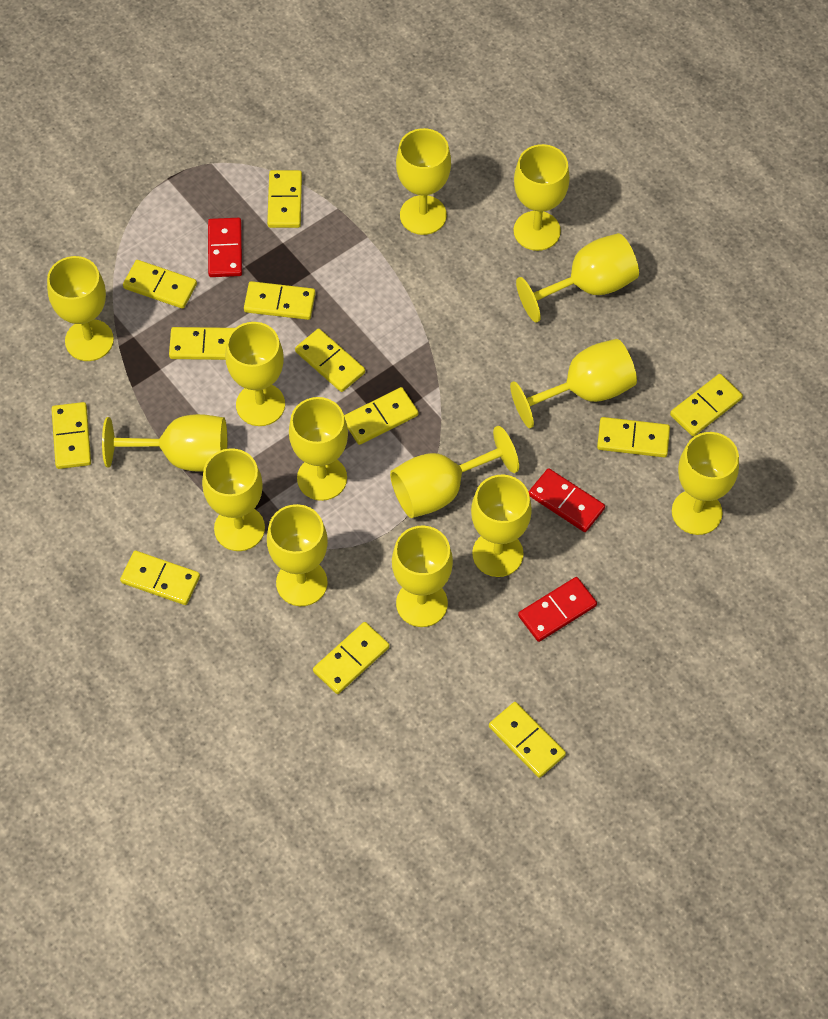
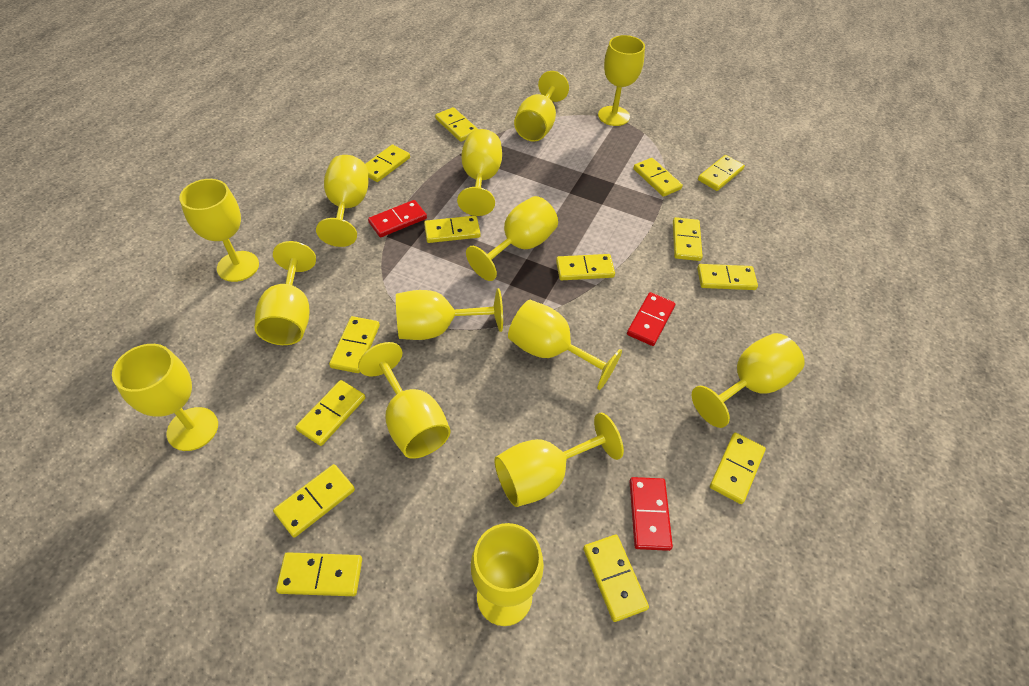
yellow domino: [51,402,91,469] [120,551,200,605] [123,260,197,309] [169,327,235,360] [244,281,316,320] [267,170,302,228] [295,329,365,392] [313,622,389,694] [344,387,418,445] [489,702,566,778] [597,417,670,457] [670,374,743,436] = 12 -> [273,464,355,538] [276,552,362,596] [296,380,365,446] [329,316,380,373] [365,144,410,182] [424,216,481,243] [435,107,478,142] [556,254,615,280] [583,535,649,622] [633,158,683,197] [673,217,703,261] [697,264,758,290] [698,155,745,191] [710,433,766,504] = 14

